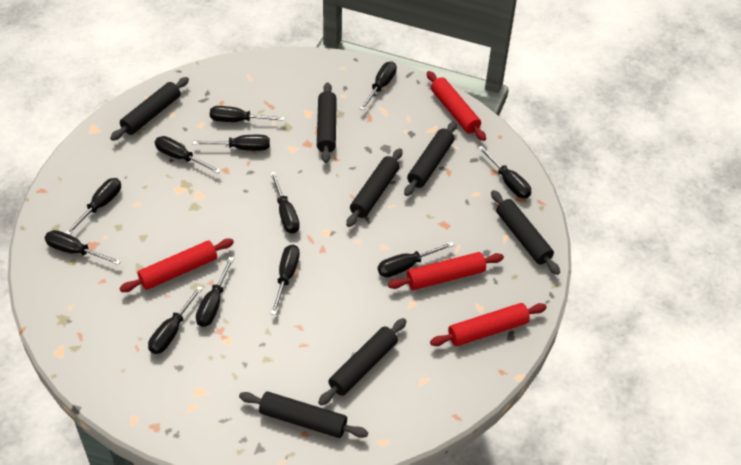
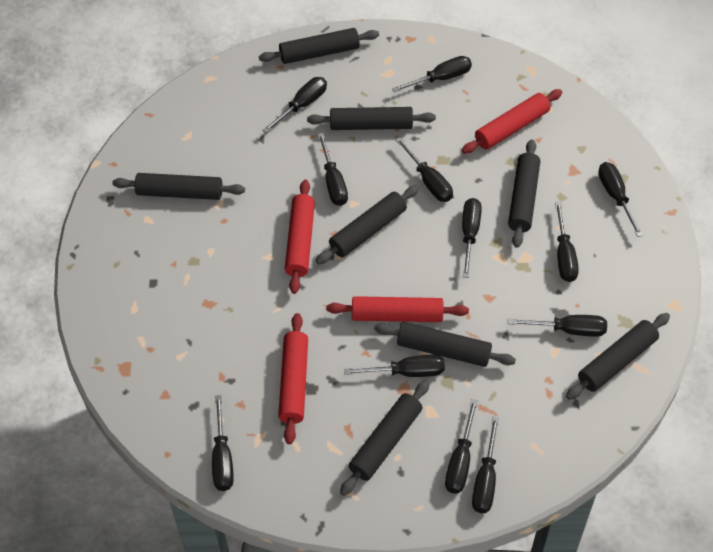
black rolling pin: [110,77,189,141] [239,391,368,438] [317,82,337,163] [318,318,406,406] [346,148,402,227] [404,121,457,196] [491,190,560,275] = 7 -> [112,173,245,200] [259,28,379,64] [307,107,436,130] [316,185,419,264] [340,380,430,496] [374,322,516,367] [508,139,540,248] [566,313,670,400] = 8

